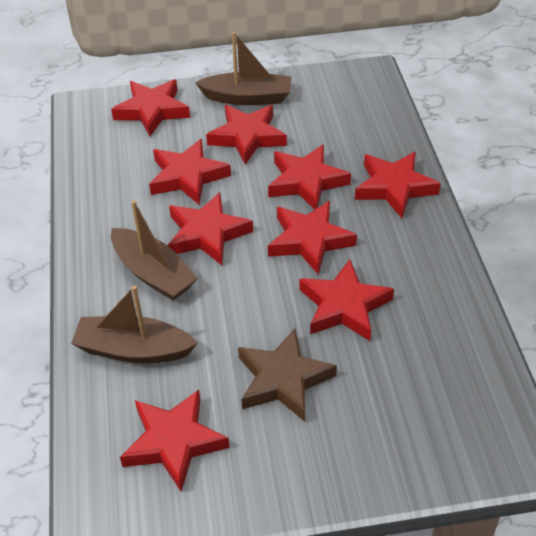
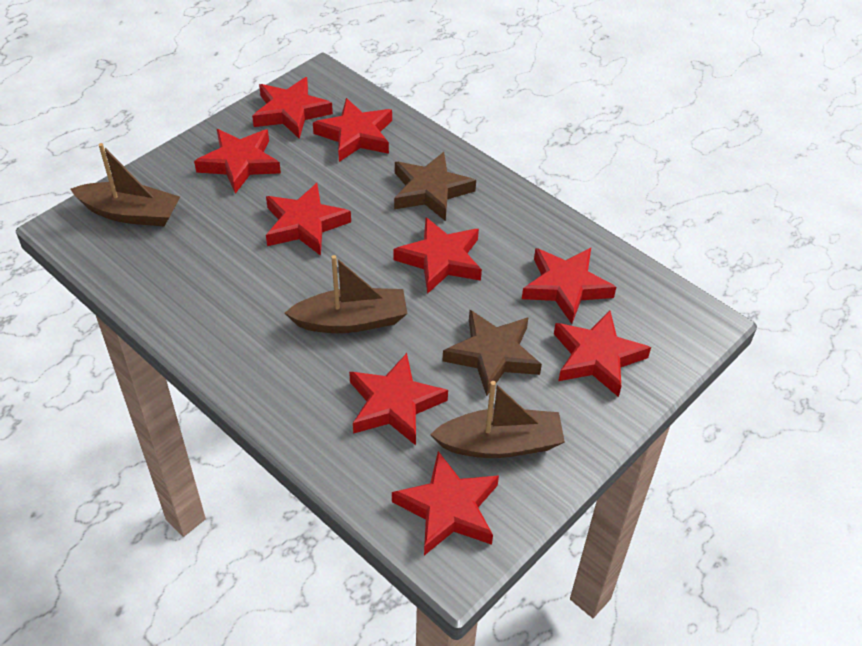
brown star: [238,329,337,421] = 1 -> [394,152,476,221] [443,310,542,396] = 2

